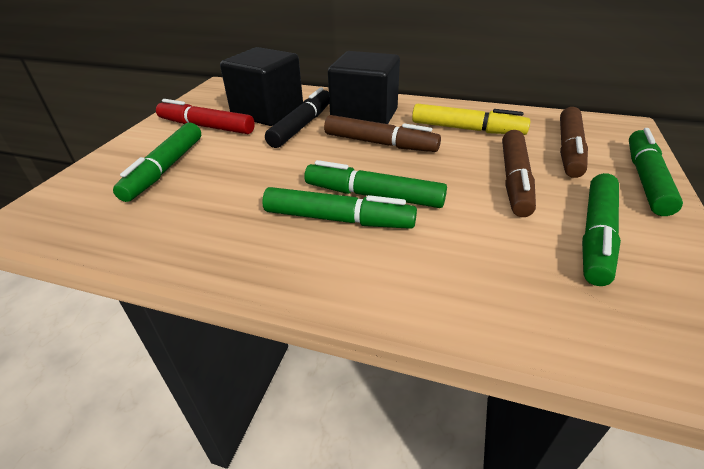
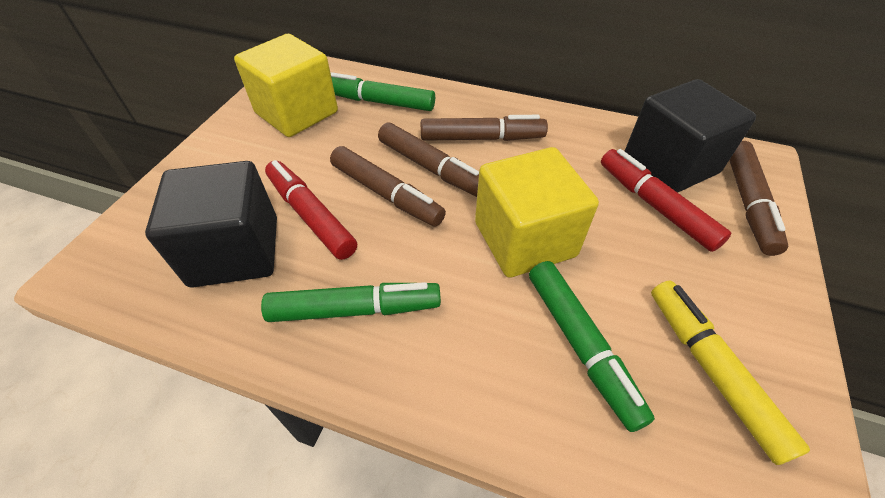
black marker: [265,87,329,148] = 1 -> none = 0
brown marker: [324,115,441,152] [502,130,536,217] [560,107,588,178] = 3 -> [330,146,446,227] [378,123,479,197] [421,115,548,141] [729,141,788,256] = 4
green marker: [113,122,201,202] [262,187,417,229] [304,160,447,208] [582,173,621,286] [629,128,683,216] = 5 -> [261,282,441,322] [331,72,435,111] [529,261,655,432] = 3
red marker: [156,99,255,134] = 1 -> [265,160,357,260] [601,149,731,252] = 2
yellow cube: none = 0 -> [234,34,338,137] [475,147,599,278] = 2

